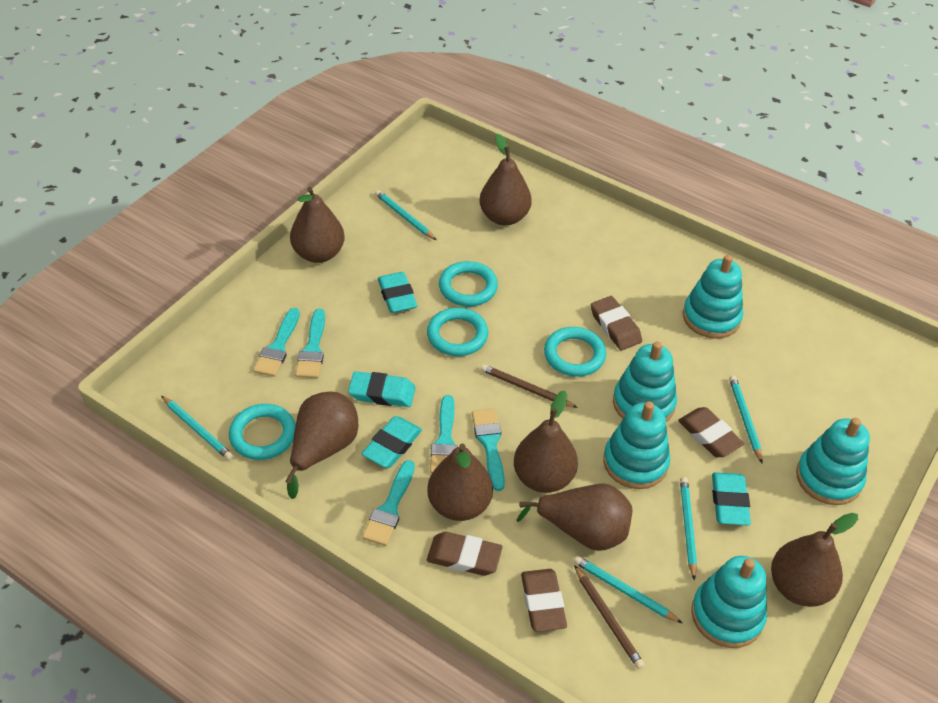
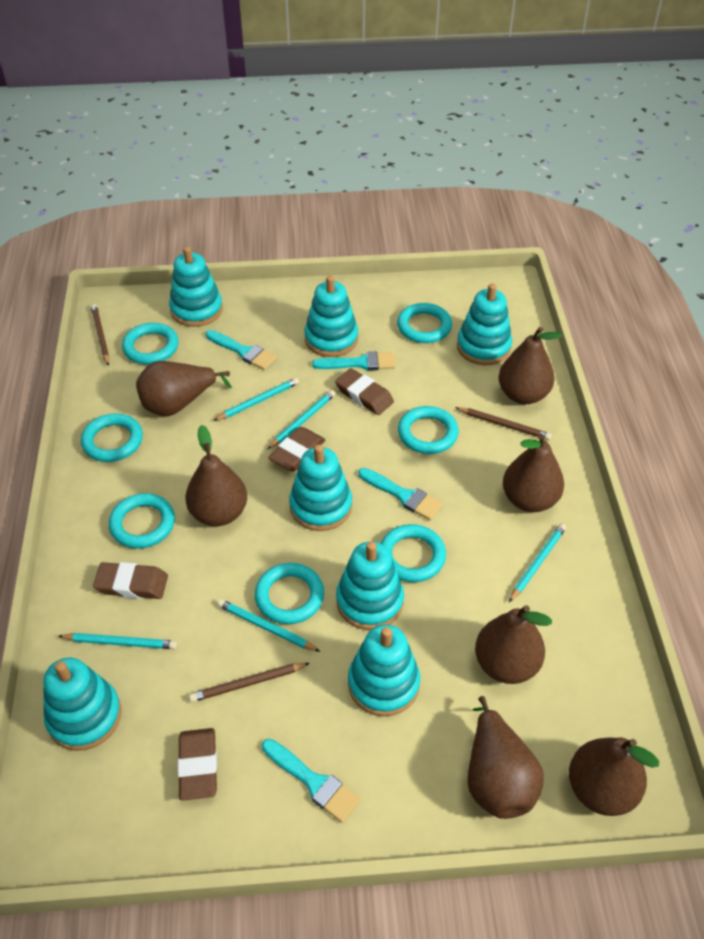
brown pencil: [481,364,578,408] [574,565,644,669] = 2 -> [91,304,109,366] [189,663,310,702] [455,407,552,440] = 3
turquoise brush: [253,308,300,377] [295,309,325,378] [362,460,415,546] [430,395,458,473] [472,409,505,491] = 5 -> [206,330,277,370] [262,739,360,823] [312,351,395,371] [358,468,443,520] = 4
turquoise eraser: [348,371,416,407] [361,416,422,468] [378,272,417,313] [712,472,751,525] = 4 -> none = 0
turquoise ring: [229,404,296,460] [427,308,488,356] [439,261,498,306] [544,327,606,377] = 4 -> [81,413,143,462] [109,493,175,549] [122,323,179,364] [255,563,324,624] [380,524,446,582] [397,303,452,343] [398,406,459,454] = 7
turquoise stacking toy: [603,401,670,489] [613,341,677,422] [683,255,743,339] [691,556,767,648] [796,418,870,505] = 5 -> [43,658,122,751] [169,246,223,327] [289,444,352,531] [304,275,358,357] [336,541,404,630] [348,624,420,716] [457,283,512,365] = 7

